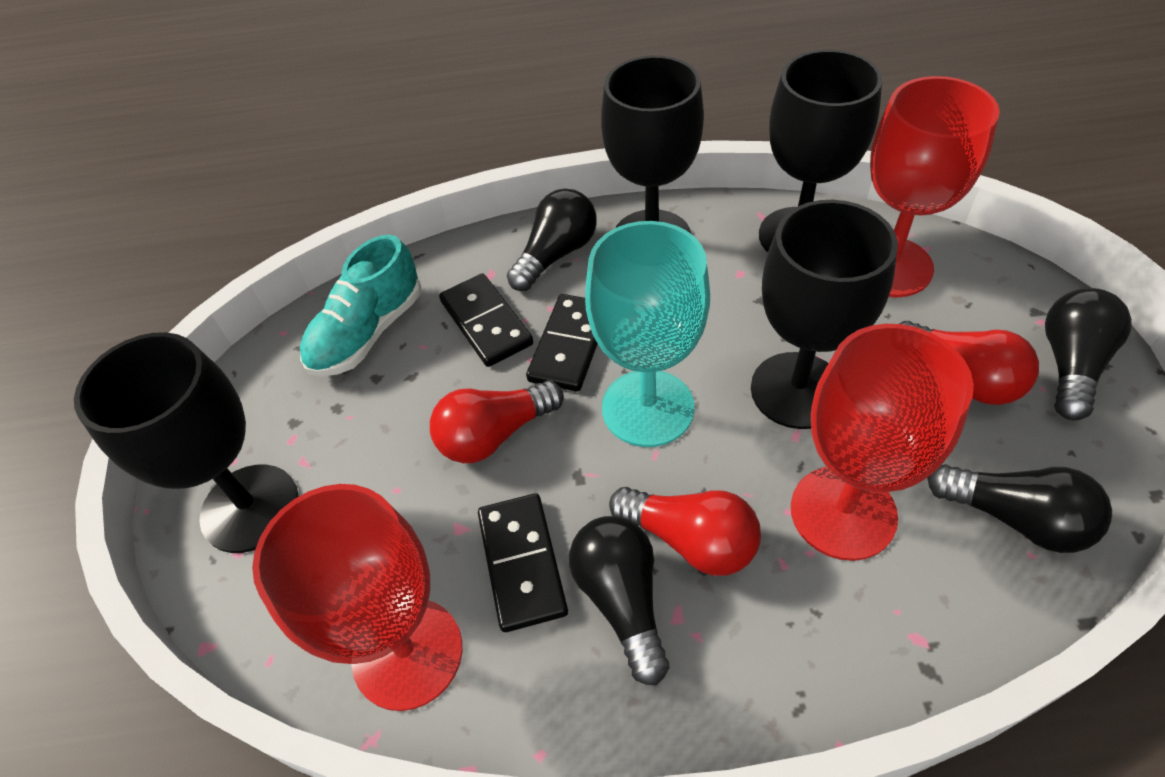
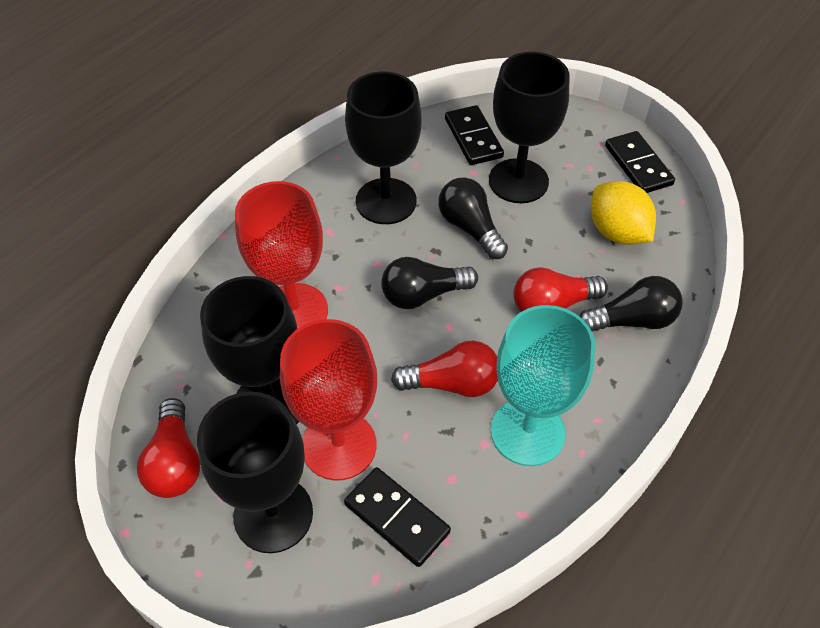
black light bulb: [507,188,597,291] [569,516,669,686] [927,464,1112,553] [1045,288,1132,421] = 4 -> [381,257,478,309] [438,177,508,259] [579,276,683,332] = 3
red goblet: [252,484,462,711] [791,324,974,561] [870,76,1000,297] = 3 -> [235,181,328,329] [280,319,377,481] = 2
turquoise shoe: [300,235,421,377] = 1 -> none = 0
yellow lemon: none = 0 -> [591,181,656,245] = 1

